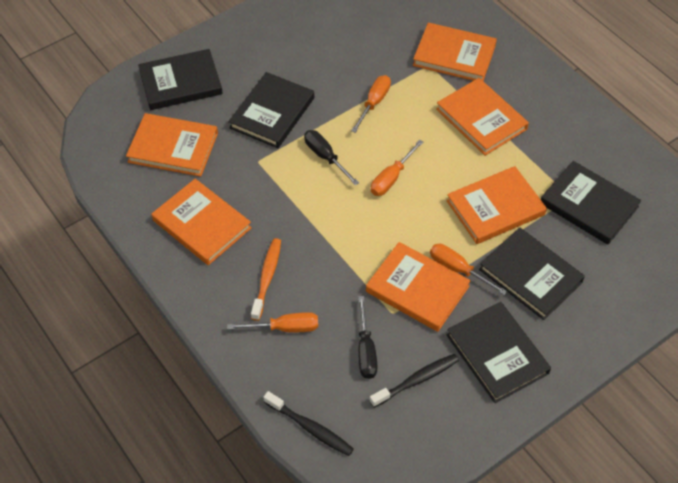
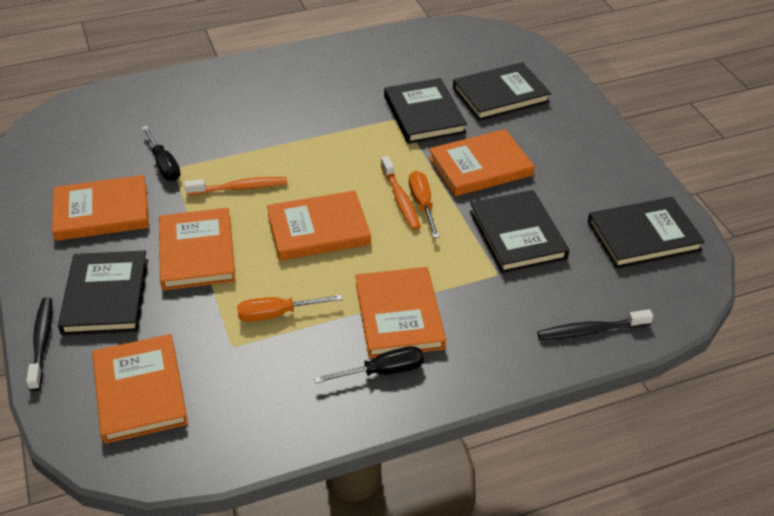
orange screwdriver: [227,312,318,332] [351,75,391,133] [371,140,423,196] [430,244,508,295] = 4 -> [237,295,343,322] [409,171,440,238] = 2
orange toothbrush: [251,238,281,321] = 1 -> [185,177,287,195] [381,156,421,230] = 2

